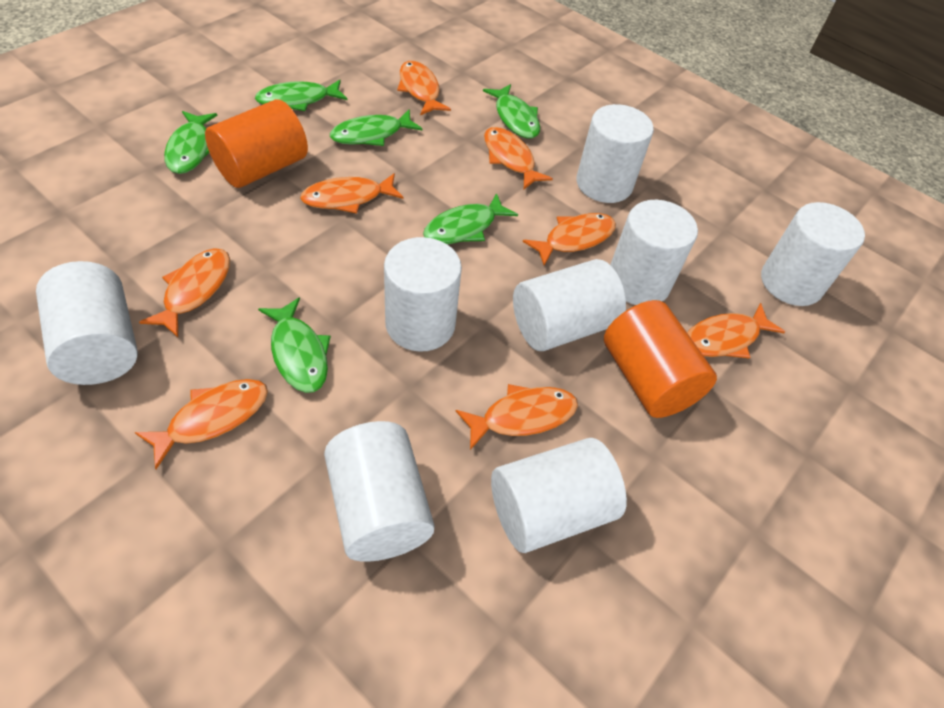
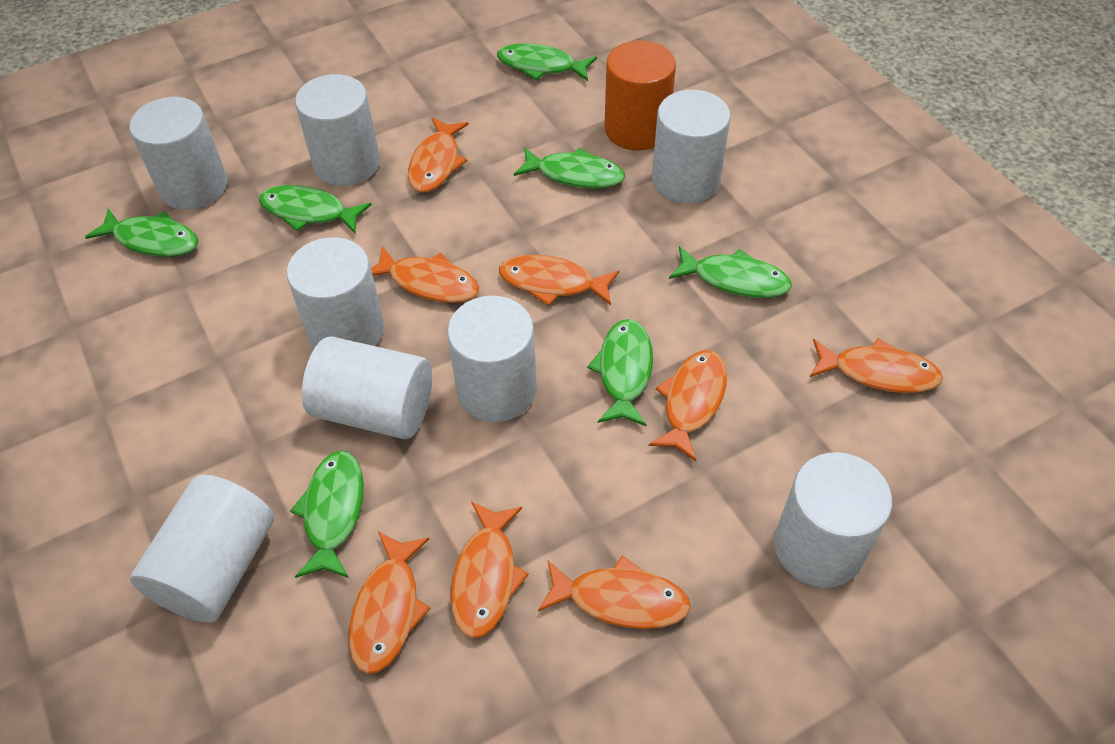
green fish: [164,111,217,174] [255,80,348,111] [258,297,331,393] [330,109,423,146] [423,193,518,244] [483,84,540,139] = 6 -> [85,209,198,257] [259,185,372,233] [290,450,364,578] [497,43,597,81] [514,147,625,189] [587,319,653,426] [669,246,792,298] = 7
orange cylinder: [205,99,308,188] [604,300,717,418] = 2 -> [604,40,676,151] = 1

